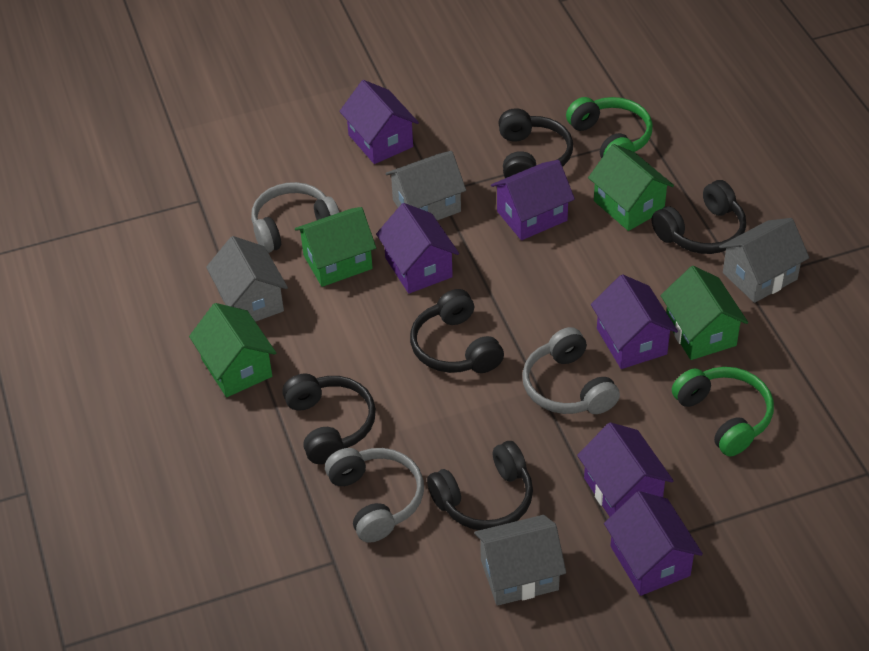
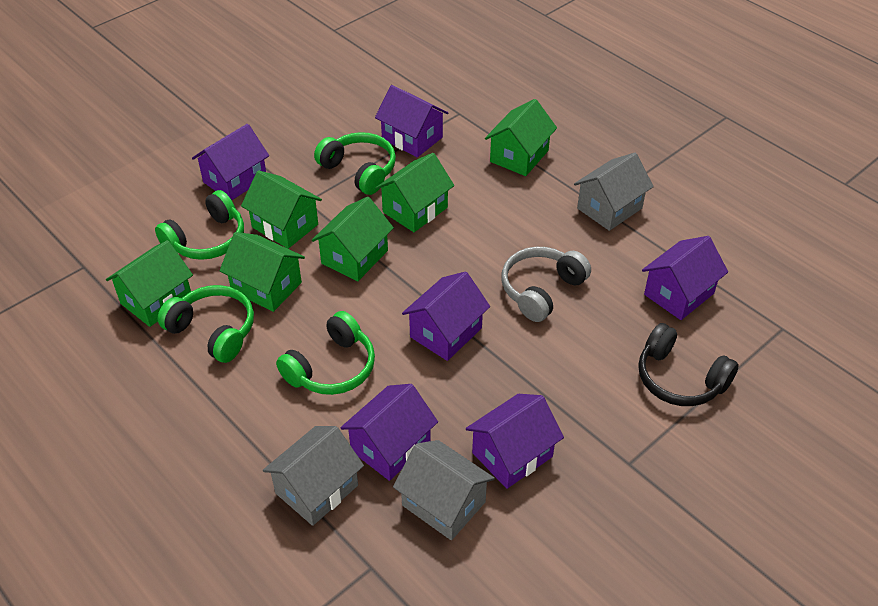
black headphones: [282,374,376,464] [410,289,504,373] [427,441,533,530] [498,108,573,178] [652,180,746,254] = 5 -> [638,323,739,406] = 1
green headphones: [566,97,653,158] [672,367,774,456] = 2 -> [155,190,244,260] [157,285,254,363] [276,311,375,395] [314,132,396,195] = 4
green house: [189,303,276,397] [295,207,376,287] [588,144,674,231] [660,266,748,360] = 4 -> [106,240,193,327] [220,232,305,312] [241,170,322,249] [312,197,394,281] [375,153,454,232] [485,99,557,176] = 6
grey headphones: [251,182,340,253] [325,448,424,543] [522,327,620,414] = 3 -> [501,247,591,322] = 1
grey house: [206,236,288,322] [385,151,466,220] [474,515,566,606] [719,218,809,303] = 4 -> [263,426,364,526] [393,440,495,540] [574,153,654,231] = 3

